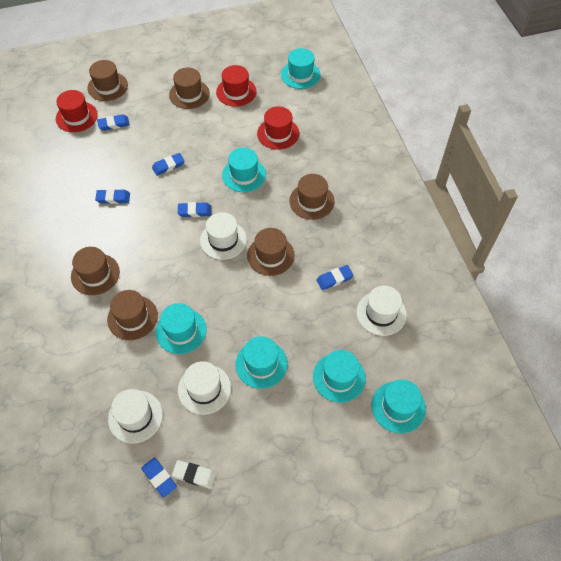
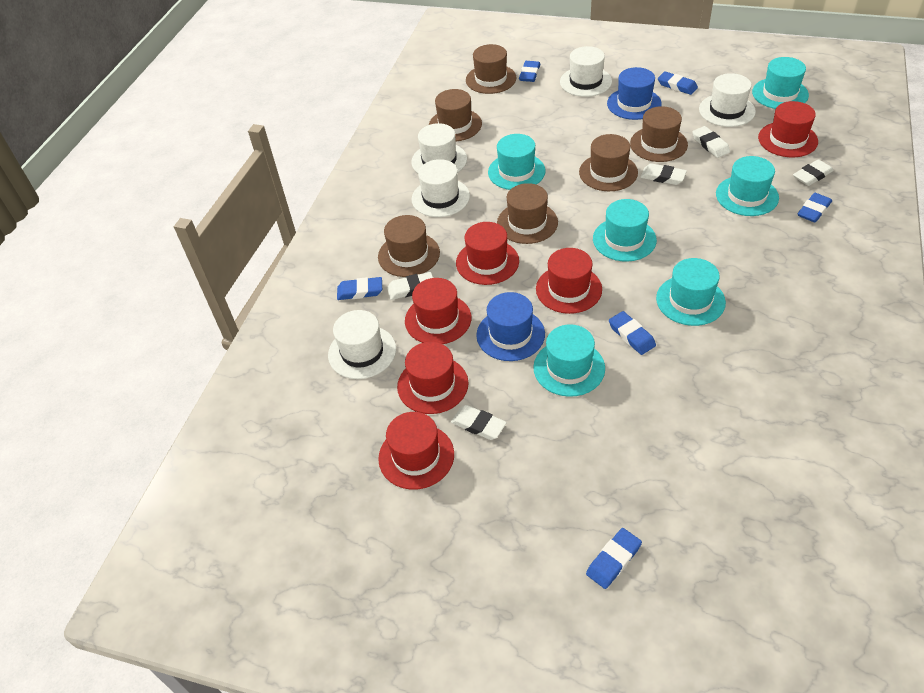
blue hat: none = 0 -> [476,292,545,361] [607,67,662,120] = 2
red hat: [56,90,98,132] [216,65,257,107] [257,106,299,150] = 3 -> [378,412,454,490] [397,342,469,414] [405,278,471,344] [456,222,519,285] [536,248,602,314] [758,101,818,157] = 6
white eraser: [172,460,216,489] = 1 -> [387,272,433,300] [451,405,507,440] [640,163,687,185] [692,126,730,158] [793,159,834,186] = 5
white hat: [108,389,163,444] [178,361,231,415] [200,212,247,260] [356,286,407,336] = 4 -> [328,310,396,379] [411,123,467,173] [412,159,470,217] [560,46,612,97] [699,73,756,127] = 5

